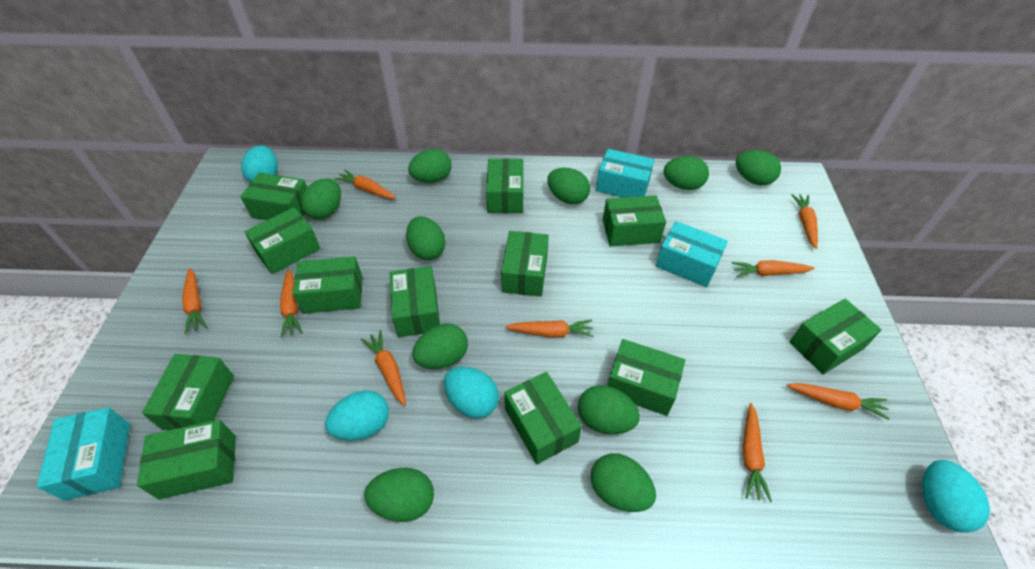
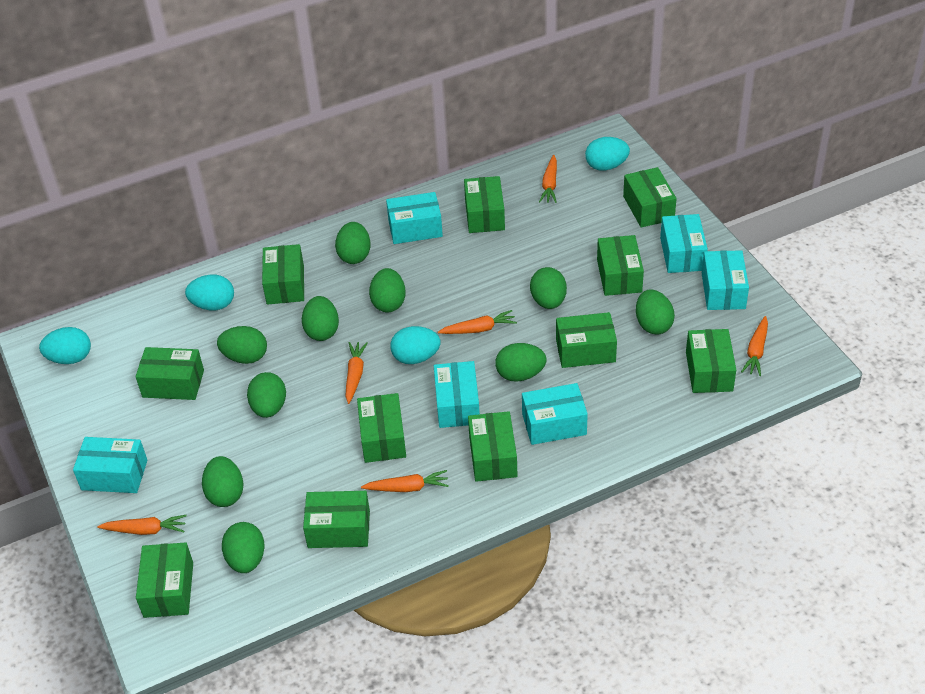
green box: [137,419,236,500] [142,354,234,430] [241,173,307,220] [244,207,321,274] [293,256,363,314] [390,266,440,337] [486,158,524,213] [501,231,549,296] [504,372,582,464] [603,195,666,246] [607,339,685,416] [789,299,882,374] = 12 -> [135,347,204,400] [136,543,193,618] [262,244,304,305] [303,491,370,548] [357,393,406,463] [464,176,505,233] [468,411,517,482] [556,312,617,368] [597,235,644,296] [623,167,677,228] [686,329,736,393] = 11
orange carrot: [182,268,207,334] [280,269,302,338] [334,170,396,199] [361,330,406,406] [505,320,594,337] [732,260,814,277] [743,403,772,503] [787,383,890,420] [791,194,818,249] = 9 -> [97,515,186,535] [345,342,368,404] [361,470,449,492] [438,310,517,334] [539,155,557,203] [741,316,768,376] = 6
turquoise box: [36,407,130,501] [596,149,655,198] [656,221,728,287] = 3 -> [73,437,147,493] [386,192,443,244] [434,361,480,428] [522,383,588,445] [660,214,708,273] [702,250,749,310] = 6

